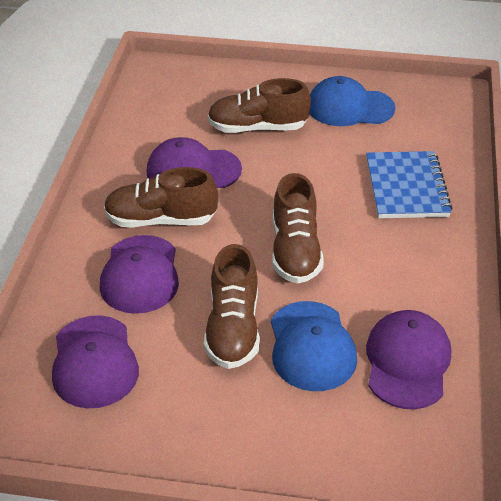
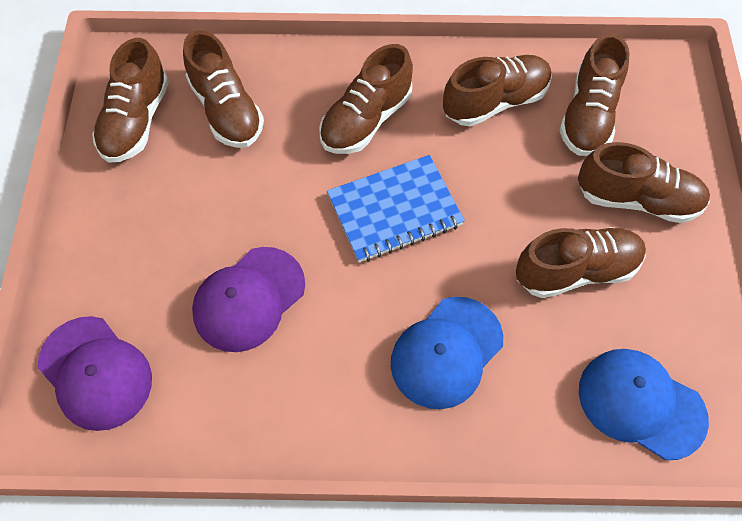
brown shoe: [104,167,218,228] [204,244,260,369] [207,78,311,133] [272,173,324,284] = 4 -> [92,38,169,163] [183,30,264,148] [319,44,413,154] [443,55,552,126] [516,227,646,298] [559,33,629,156] [578,142,710,223] = 7
purple cap: [52,315,139,408] [100,235,179,314] [147,137,242,188] [366,310,451,409] = 4 -> [38,316,152,431] [192,247,305,352] = 2

